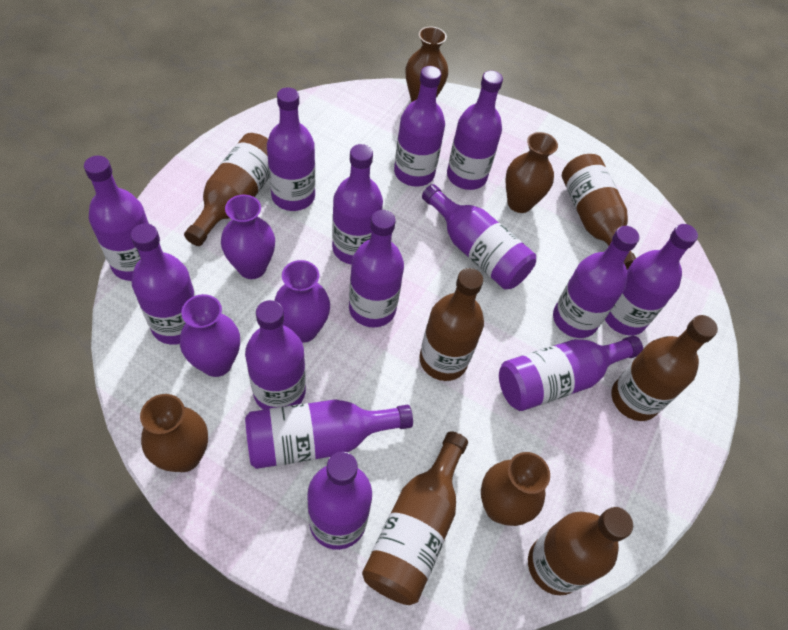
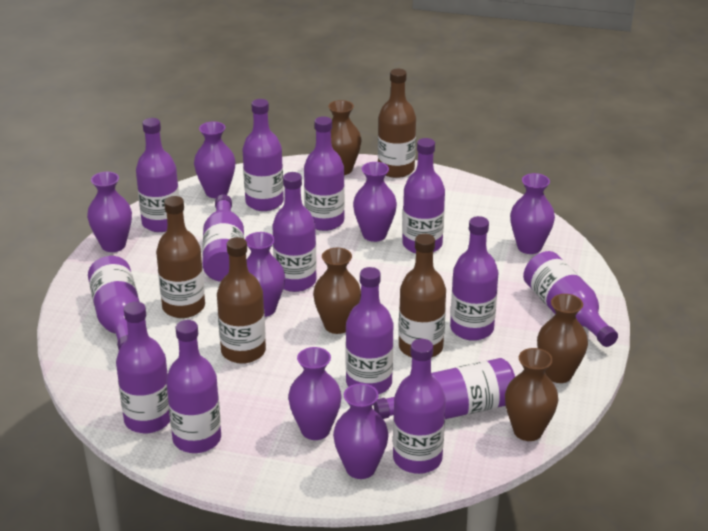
brown bottle: [184,133,269,246] [362,431,468,605] [419,268,484,381] [528,507,633,596] [562,154,636,270] [611,315,718,421] = 6 -> [156,196,205,318] [217,237,266,364] [378,69,416,178] [399,234,446,358] = 4
purple vase: [180,294,240,377] [221,195,275,279] [274,260,330,343] = 3 -> [87,172,132,252] [194,122,236,198] [245,232,285,317] [288,347,342,440] [333,383,389,479] [353,162,397,242] [510,173,555,254] = 7

